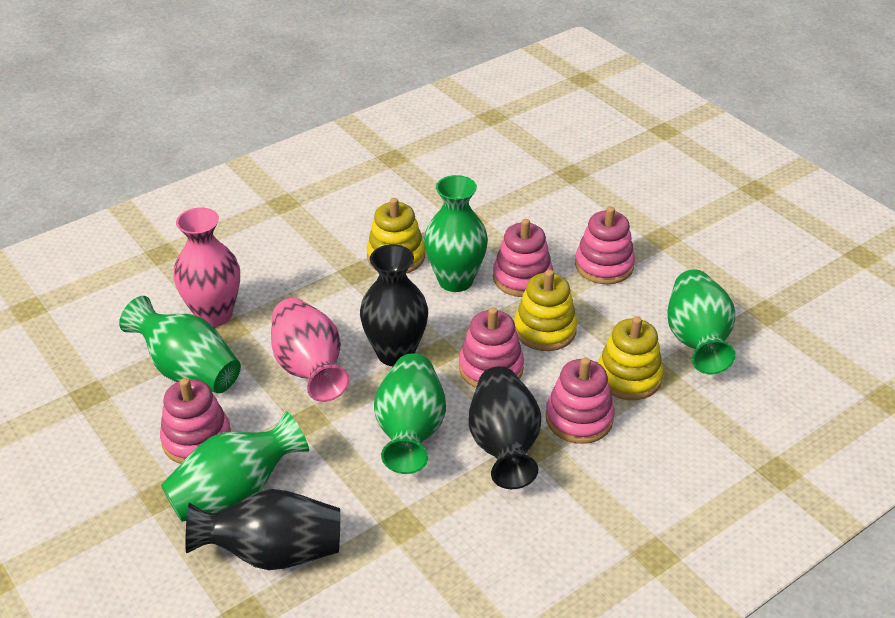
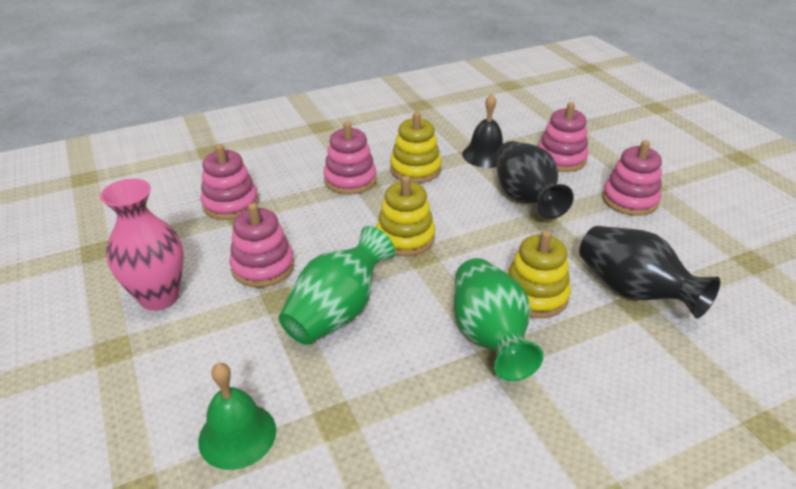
black bell: none = 0 -> [462,94,503,168] = 1
black vase: [185,489,340,570] [360,244,428,366] [469,366,541,489] = 3 -> [495,141,574,219] [579,226,720,318] = 2
green bell: none = 0 -> [198,363,276,470] = 1
green vase: [119,296,241,393] [161,411,309,522] [374,353,446,474] [424,175,488,292] [667,269,736,374] = 5 -> [279,226,395,345] [454,258,544,381] = 2
pink vase: [174,208,240,327] [271,298,350,402] = 2 -> [100,179,184,311] = 1

